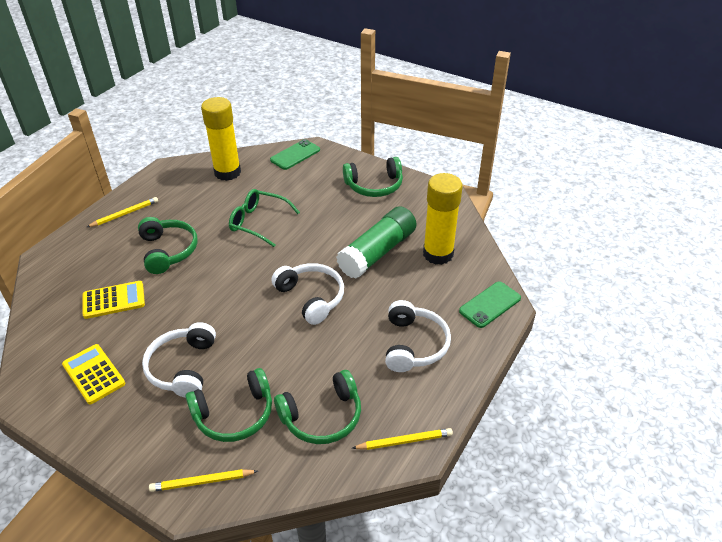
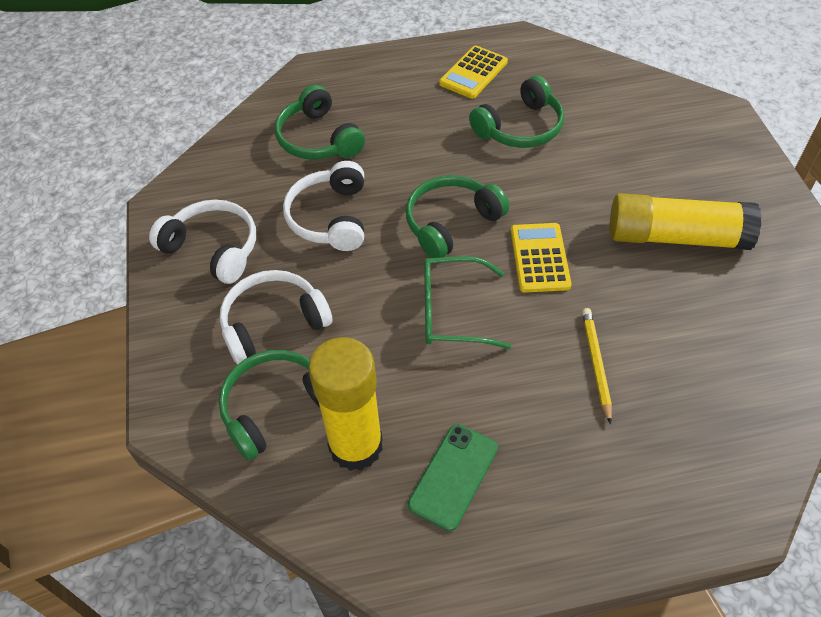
green glue stick: [336,206,416,279] = 1 -> none = 0
green phone: [270,139,320,170] [459,282,521,328] = 2 -> [408,424,498,531] = 1
yellow pencil: [87,197,158,227] [149,469,258,492] [352,428,453,450] = 3 -> [582,308,612,424] = 1

